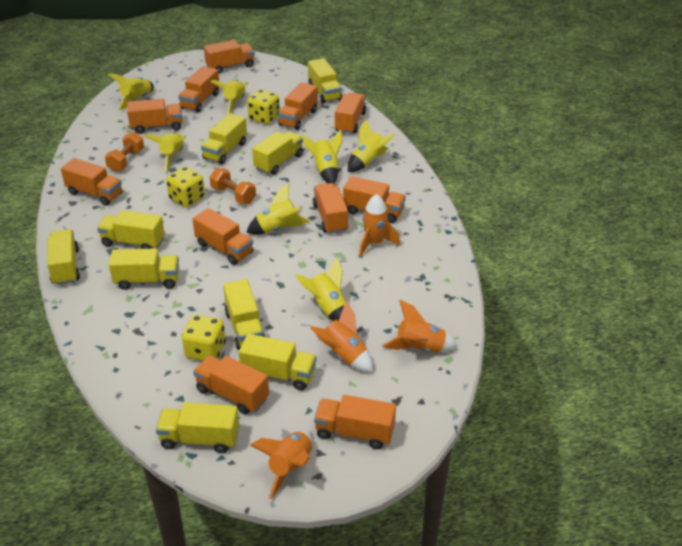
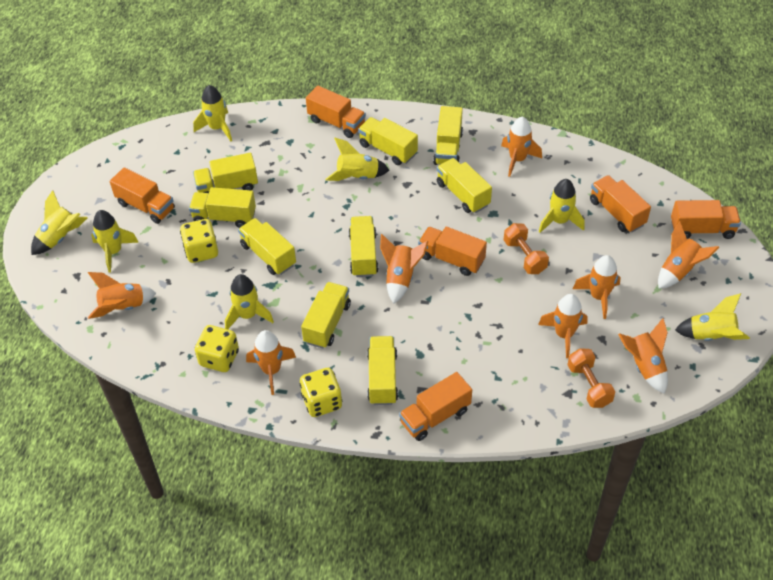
orange rocket: [250,431,313,499] [310,302,373,372] [359,194,400,257] [382,300,458,353] = 4 -> [88,272,156,319] [246,330,296,395] [380,234,428,303] [501,116,542,177] [538,294,588,358] [573,255,621,319] [618,318,668,394] [658,221,719,289] = 8
orange truck: [61,158,123,206] [127,99,183,134] [178,66,219,112] [192,208,253,265] [193,356,269,414] [204,40,254,74] [278,82,318,130] [313,183,348,234] [314,395,396,449] [335,93,366,134] [343,176,406,223] = 11 -> [110,167,175,224] [306,85,366,138] [399,372,472,441] [418,227,487,276] [590,175,651,233] [671,200,741,239] = 6

